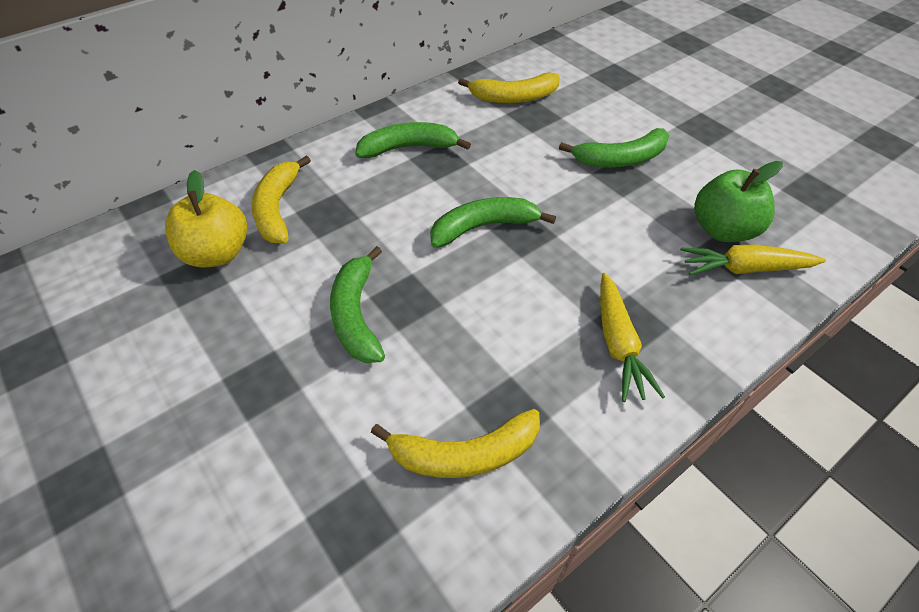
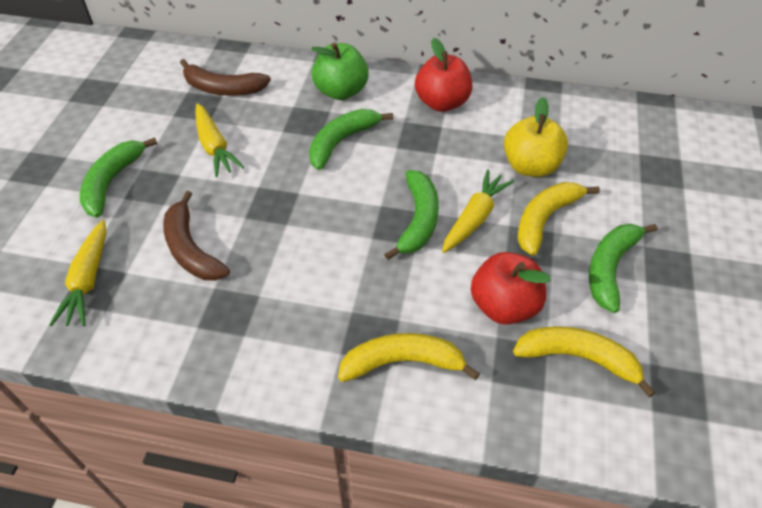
brown banana: none = 0 -> [163,191,230,280] [180,59,271,96] = 2
red apple: none = 0 -> [415,38,473,112] [471,252,551,325] = 2
yellow carrot: [600,273,665,402] [681,244,826,275] = 2 -> [49,220,106,326] [195,103,244,177] [442,169,514,253] = 3

